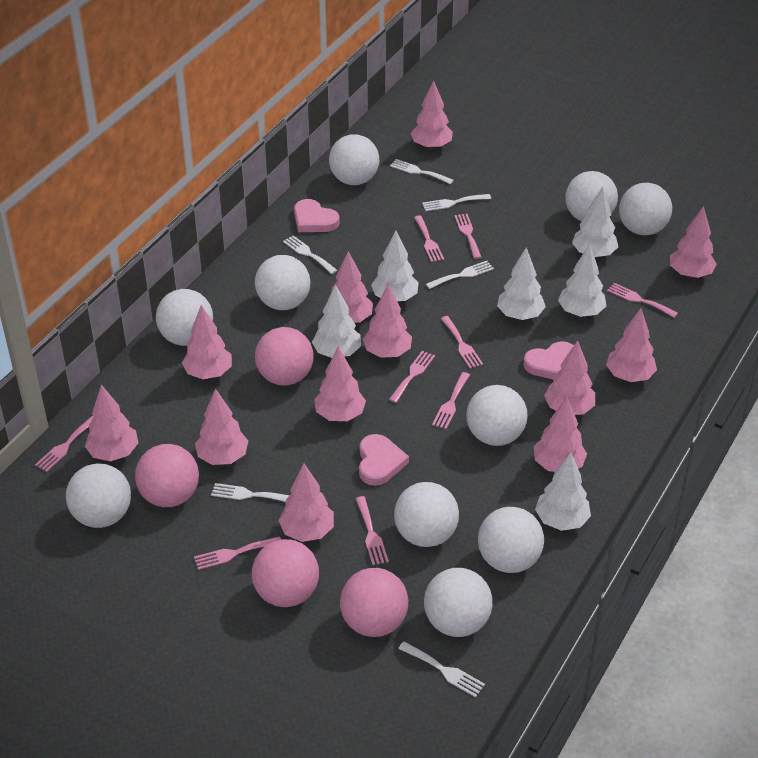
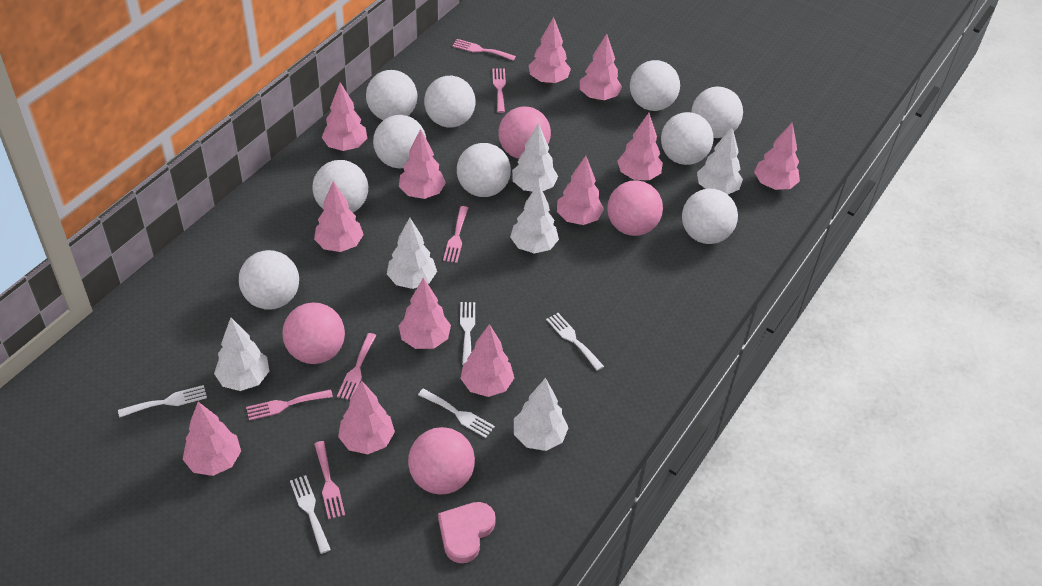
pink fork: [35,415,94,472] [194,536,281,570] [355,496,389,565] [389,351,435,403] [414,215,444,262] [432,372,470,429] [441,316,483,369] [454,214,482,259] [607,283,678,318] = 9 -> [246,389,333,421] [314,441,345,519] [337,333,377,400] [443,206,468,263] [452,39,516,61] [492,69,506,113] = 6
pink heart: [294,199,340,232] [359,434,409,486] [523,341,574,379] = 3 -> [438,502,496,563] = 1
white fork: [211,483,290,502] [283,236,337,274] [390,159,454,184] [398,641,485,697] [422,194,491,211] [426,261,494,289] = 6 -> [118,385,207,418] [290,475,331,554] [418,389,495,438] [460,302,475,365] [546,313,604,371] = 5

